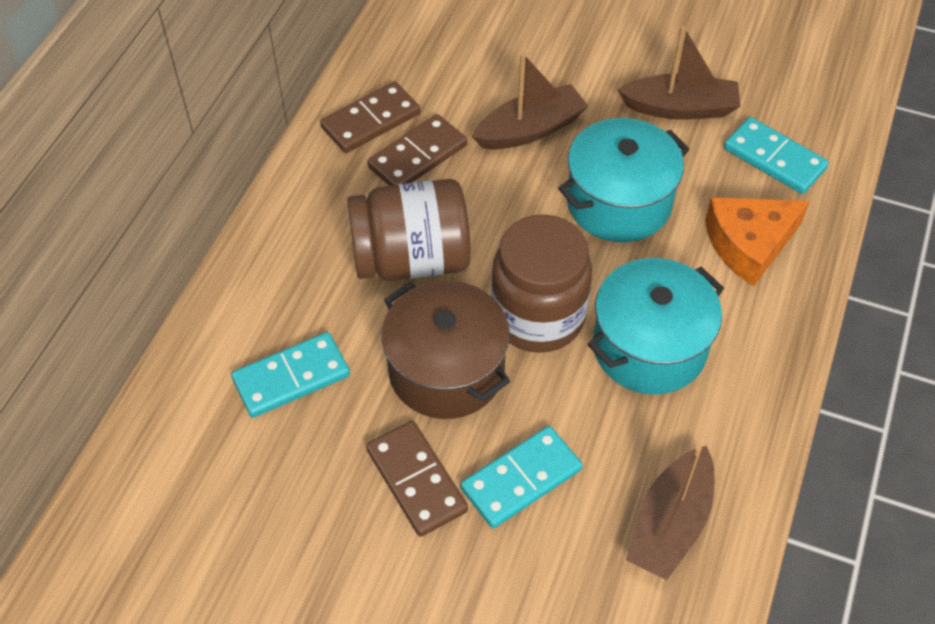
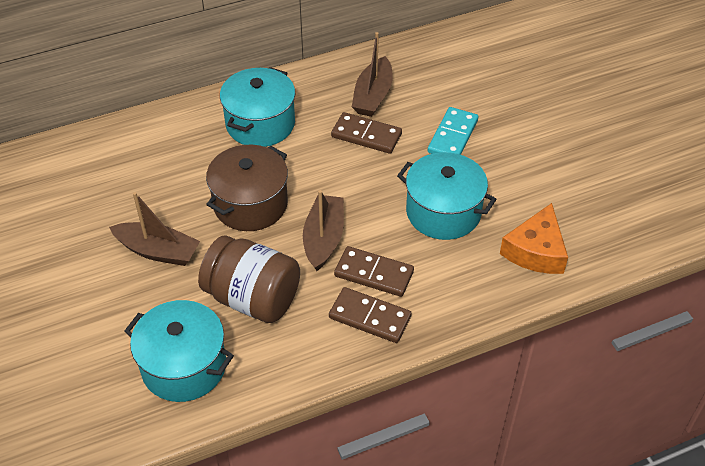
brown jar: [347,179,471,281] [491,214,592,353] = 2 -> [198,235,300,323] = 1
turquoise domino: [231,332,350,418] [461,426,583,528] [724,117,829,194] = 3 -> [427,107,478,155] = 1
turquoise pot: [558,118,690,242] [588,258,724,394] = 2 -> [124,300,234,402] [220,67,295,147] [397,152,496,240] = 3

